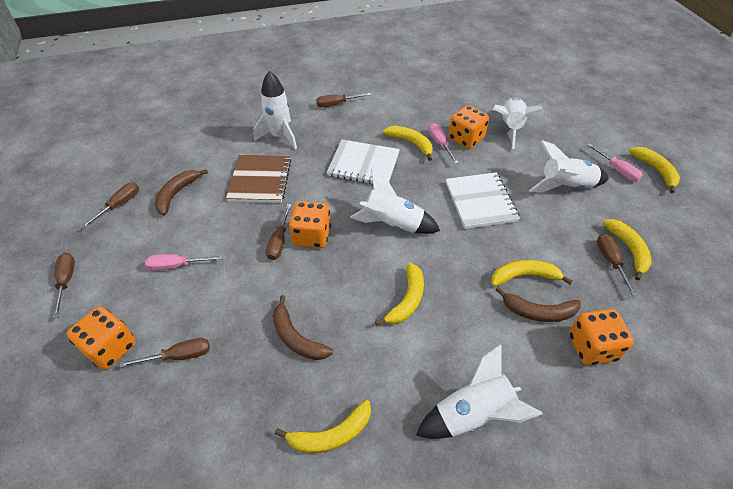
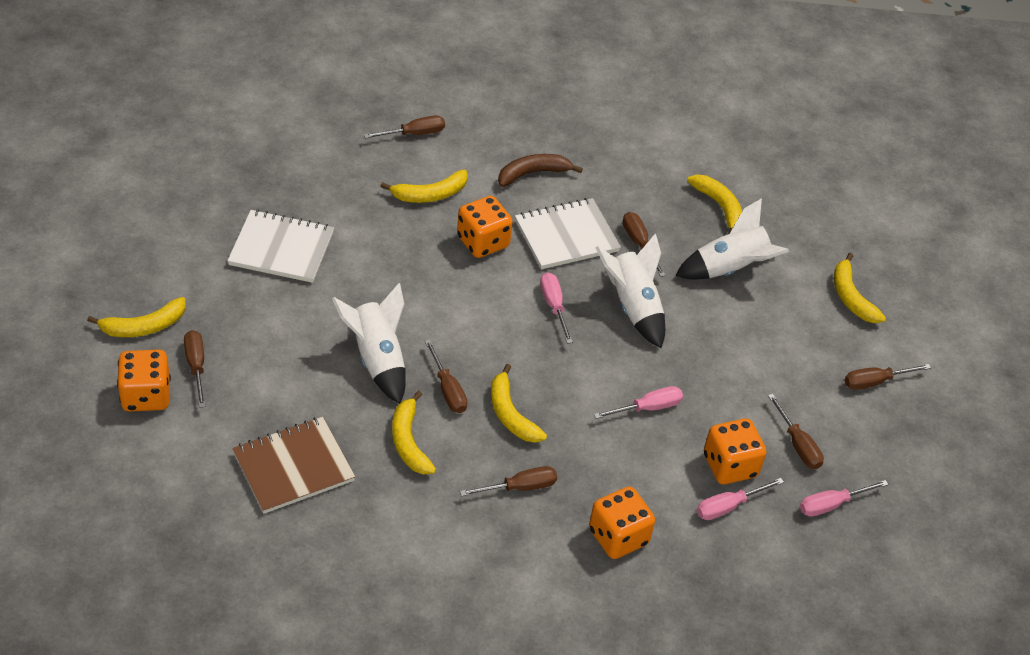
brown banana: [155,169,208,215] [273,295,333,360] [495,287,581,322] = 3 -> [498,154,583,187] = 1
brown screwdriver: [53,253,75,319] [81,182,139,229] [119,338,210,368] [266,204,292,260] [316,93,371,107] [597,233,637,296] = 6 -> [184,330,205,408] [364,116,445,138] [424,339,467,413] [460,466,557,496] [623,212,666,277] [768,394,824,469] [845,364,931,390] = 7
pink screwdriver: [145,254,223,271] [429,123,458,164] [587,143,643,182] = 3 -> [540,272,573,344] [594,386,683,419] [697,478,784,520] [800,480,889,517] = 4
white rocket: [254,71,297,149] [350,169,440,234] [416,344,543,439] [493,97,544,149] [529,140,609,192] = 5 -> [332,283,406,404] [596,233,665,348] [675,198,789,280] = 3

